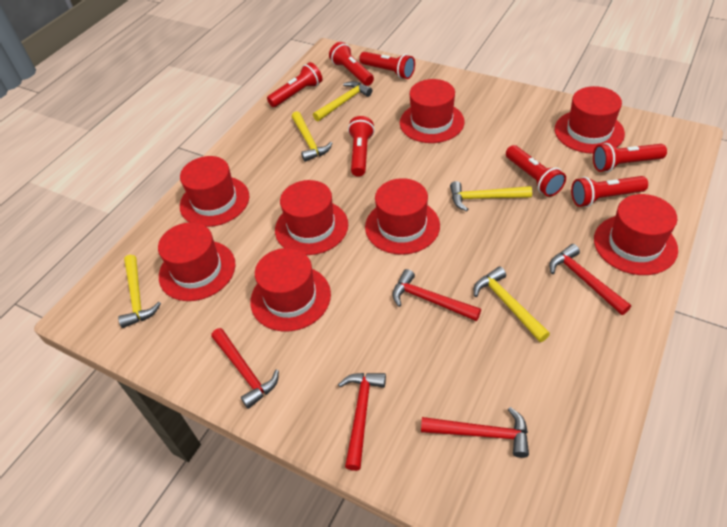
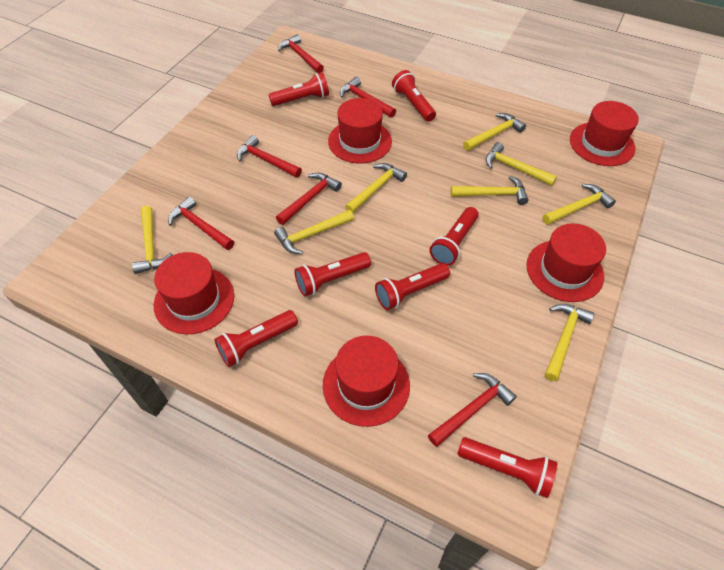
red hammer: [211,328,279,409] [338,373,386,471] [392,269,481,321] [421,407,529,458] [549,244,631,315] = 5 -> [168,197,234,250] [237,135,302,178] [276,173,342,225] [278,34,324,73] [340,77,396,118] [428,373,517,447] = 6
red hat: [158,222,235,301] [180,156,249,227] [250,248,331,332] [275,180,348,255] [365,178,440,255] [400,79,465,143] [555,86,625,154] [594,194,678,275] = 8 -> [154,252,234,334] [323,335,410,427] [328,98,392,164] [526,223,606,302] [570,101,639,166] = 5
yellow hammer: [118,255,161,328] [292,111,333,162] [313,81,372,121] [450,181,532,211] [474,266,550,342] = 5 -> [132,206,173,274] [274,210,354,254] [345,163,407,213] [450,176,529,205] [463,113,526,151] [486,142,557,186] [543,184,616,225] [545,304,595,381] = 8

